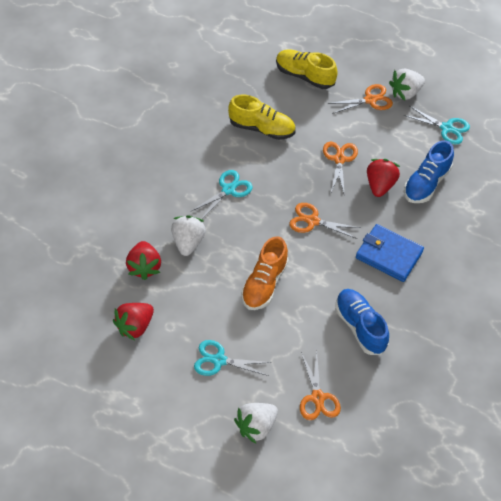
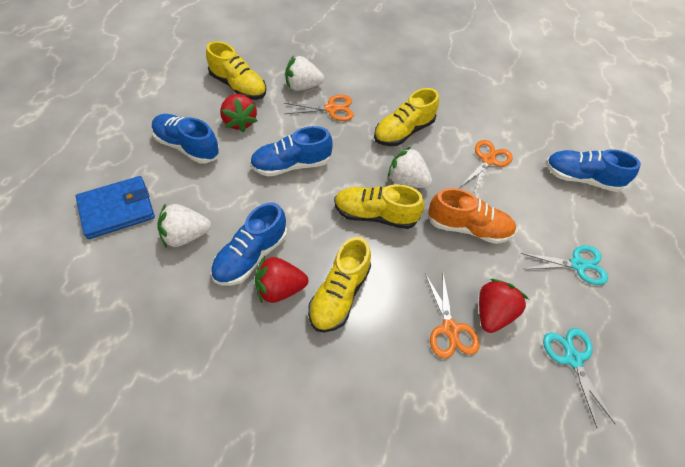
blue shoe: [335,289,389,355] [404,140,454,203] = 2 -> [152,114,220,163] [211,203,287,285] [250,126,333,177] [545,149,641,192] = 4
orange scissors: [289,203,360,239] [300,352,341,420] [323,142,358,196] [327,84,393,114] = 4 -> [284,95,354,121] [425,274,480,358] [460,140,513,195] = 3
turquoise scissors: [190,170,253,219] [194,340,272,376] [404,106,470,145] = 3 -> [520,245,608,285] [543,328,615,428] = 2
yellow shoe: [228,95,296,140] [276,49,338,89] = 2 -> [206,41,266,100] [308,237,371,332] [334,184,424,229] [374,88,439,146] = 4

